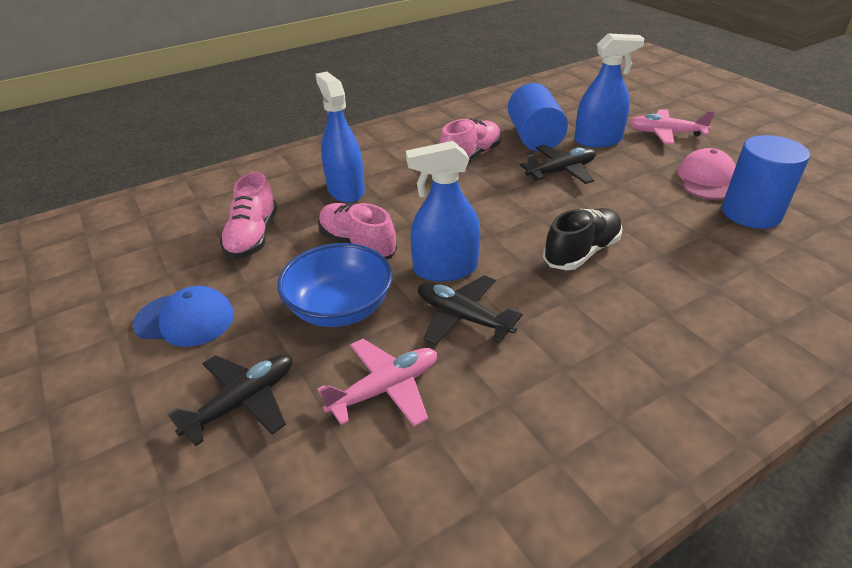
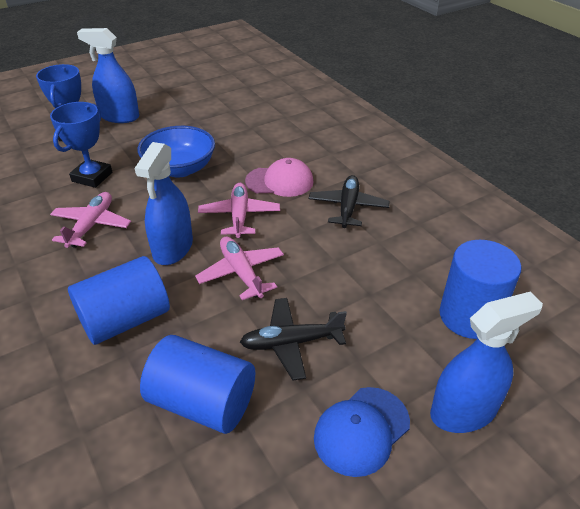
black plane: [167,354,292,446] [418,275,523,345] [520,145,596,184] = 3 -> [240,298,347,380] [309,175,390,228] = 2
black shoe: [543,208,623,270] = 1 -> none = 0
blue cylinder: [508,83,568,151] [722,135,810,229] = 2 -> [68,256,170,345] [140,335,255,434] [440,240,521,339] = 3
blue trophy: none = 0 -> [36,64,81,141] [50,102,112,188] = 2
pink plane: [317,339,437,427] [629,109,715,144] = 2 -> [50,192,131,248] [195,236,284,300] [198,183,280,238] = 3
pink shoe: [220,172,277,259] [318,203,397,259] [439,118,502,162] = 3 -> none = 0

